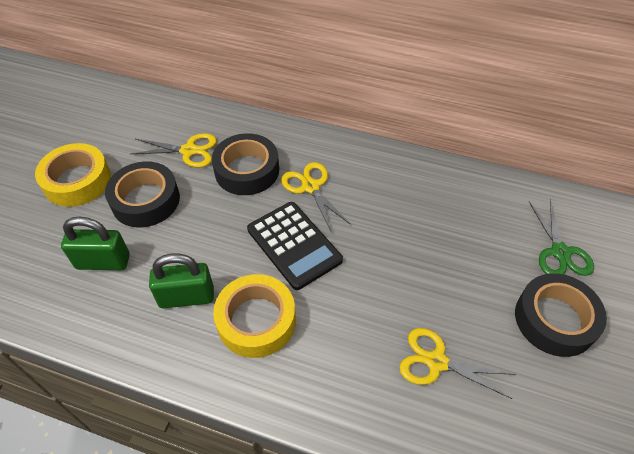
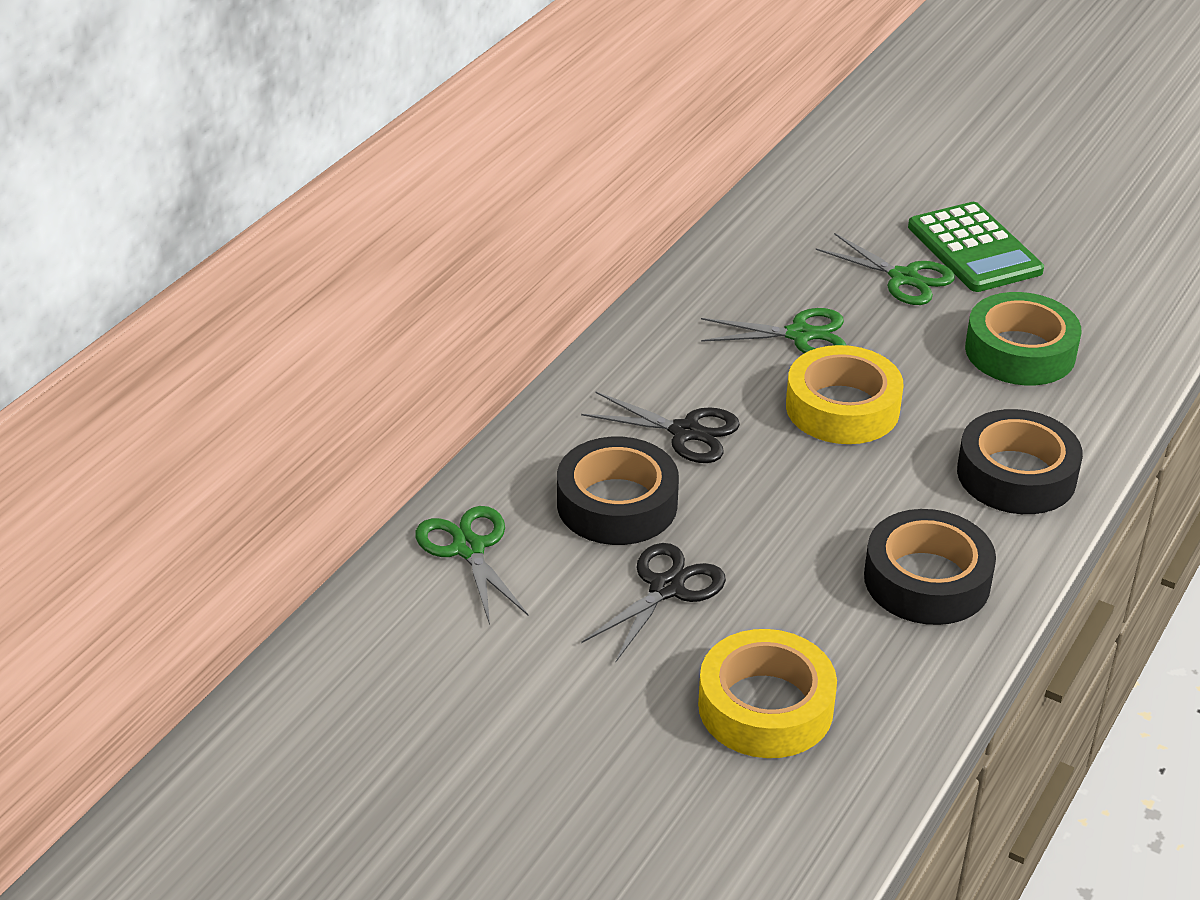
black calculator: [247,202,343,290] = 1 -> none = 0
black scissors: none = 0 -> [581,392,740,463] [581,543,726,663] = 2
green calculator: none = 0 -> [908,202,1044,292] = 1
green padlock: [61,217,130,270] [149,253,214,308] = 2 -> none = 0
green scissors: [529,199,594,276] = 1 -> [415,506,529,625] [701,308,846,353] [816,233,955,305] = 3
green tape: none = 0 -> [965,292,1081,385] = 1
yellow scissors: [131,133,217,168] [281,162,351,231] [399,328,516,399] = 3 -> none = 0

